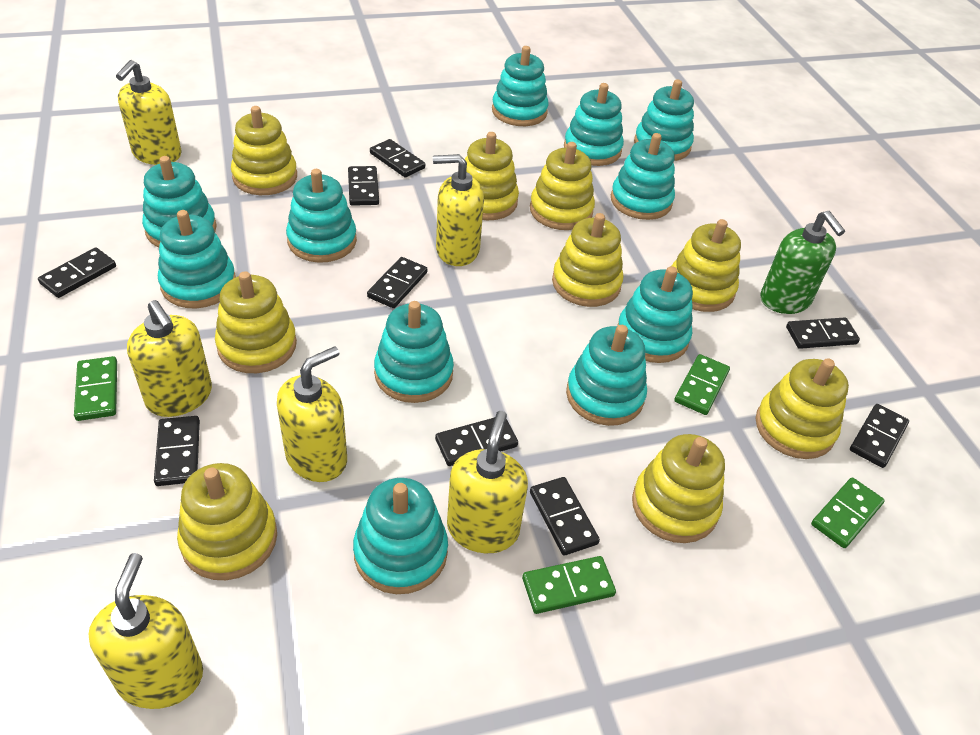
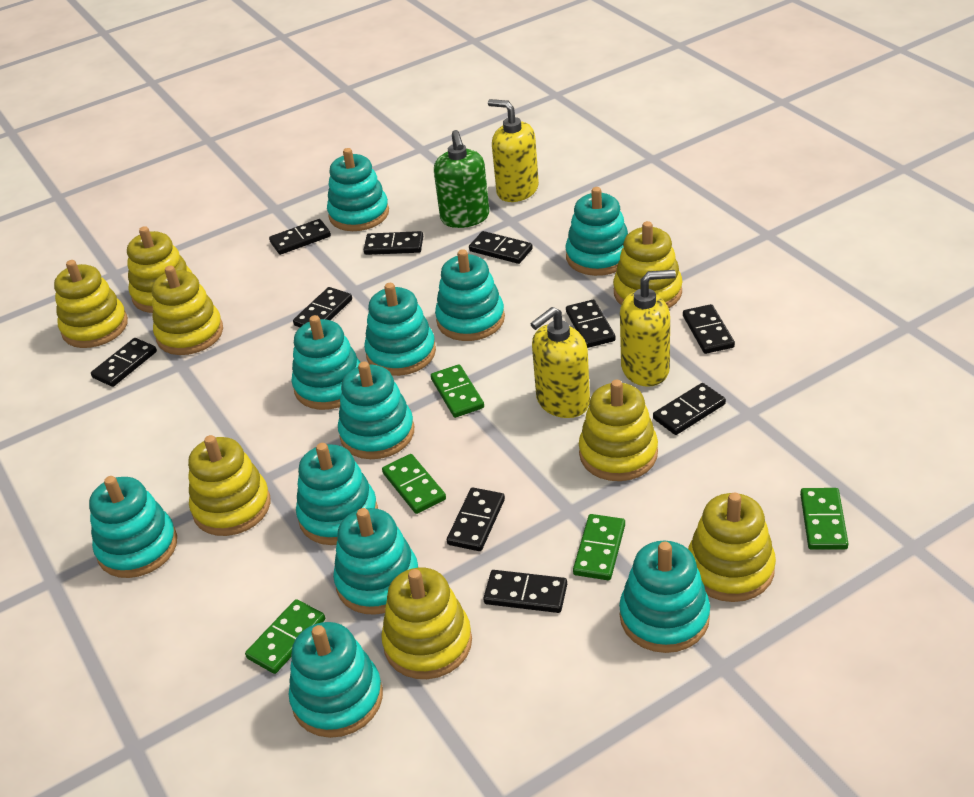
black domino: [38,248,116,298] [154,416,200,486] [348,166,379,206] [367,257,427,308] [370,139,425,177] [435,417,518,466] [530,477,600,556] [786,317,860,349] [850,404,909,468] = 9 -> [91,338,157,387] [269,219,331,255] [293,287,352,327] [364,231,423,255] [447,488,505,551] [469,231,533,264] [483,570,567,613] [566,300,616,348] [653,383,726,435] [683,304,735,354] = 10
green domino: [74,356,117,421] [522,556,616,614] [674,354,730,415] [811,477,885,548] = 4 -> [245,599,325,674] [382,454,446,514] [431,364,484,418] [573,514,625,580] [800,488,849,550] = 5
yellow soap dispenser: [89,553,203,709] [116,60,182,165] [127,300,212,417] [277,346,347,482] [433,154,484,266] [447,411,528,553] = 6 -> [488,99,539,202] [530,307,590,418] [620,270,676,387] = 3
yellow stacking toy: [177,463,277,580] [215,271,297,373] [231,106,297,195] [465,132,519,220] [530,142,595,230] [552,213,624,307] [632,434,725,543] [672,219,741,312] [756,358,849,459] = 9 -> [54,260,128,348] [127,226,192,313] [152,265,223,355] [188,435,271,536] [381,567,472,679] [579,380,658,481] [613,221,683,308] [688,493,776,602] = 8

